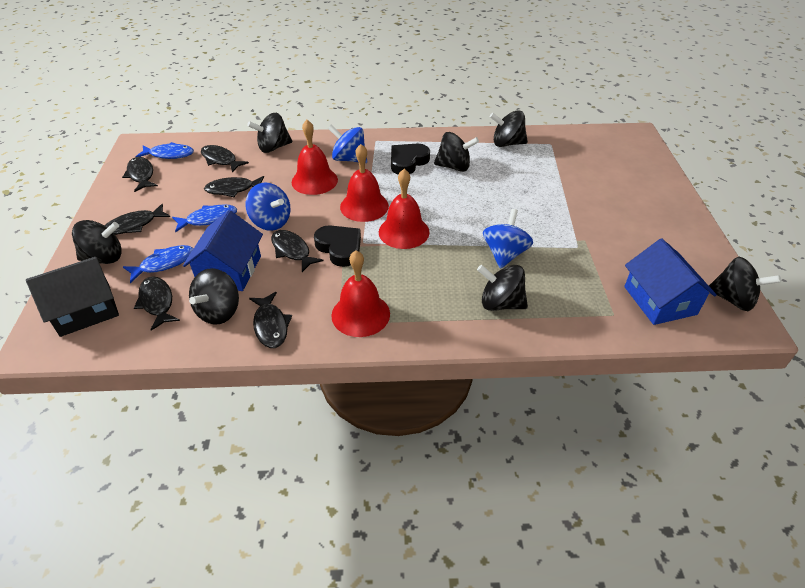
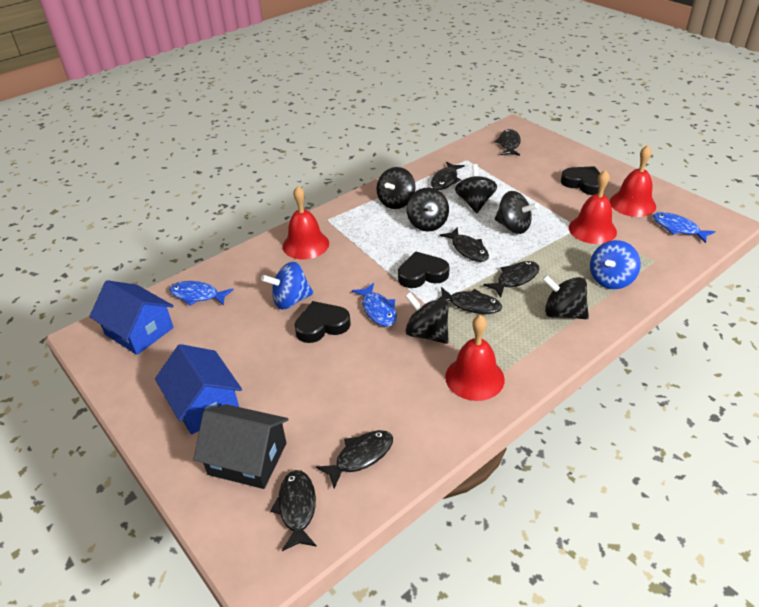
black heart: [314,225,361,267] [391,144,430,175] = 2 -> [294,301,351,343] [398,251,450,288] [561,166,600,195] = 3
black spinning top: [72,220,122,264] [189,268,239,324] [247,113,292,153] [434,132,479,172] [477,265,528,311] [490,110,528,147] [709,257,781,311] = 7 -> [376,167,416,209] [405,292,449,344] [407,188,449,231] [455,164,497,213] [495,191,539,234] [542,275,589,319] = 6
blue spinning top: [245,183,290,231] [328,124,367,163] [483,209,533,269] = 3 -> [261,262,314,309] [590,240,641,289] = 2

